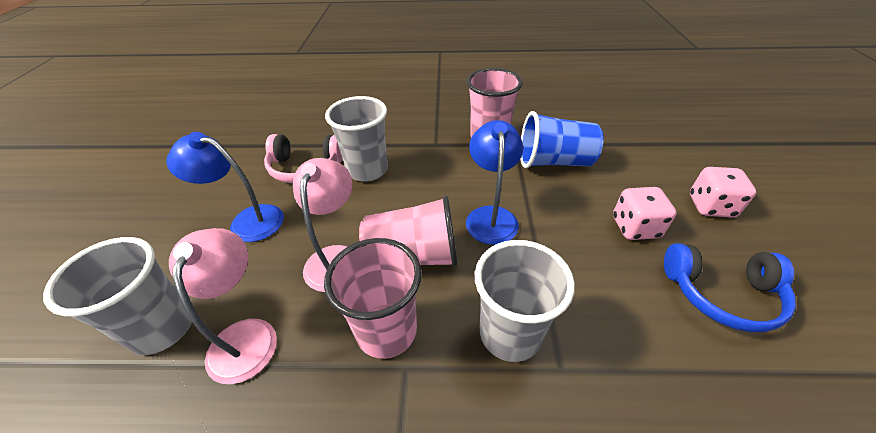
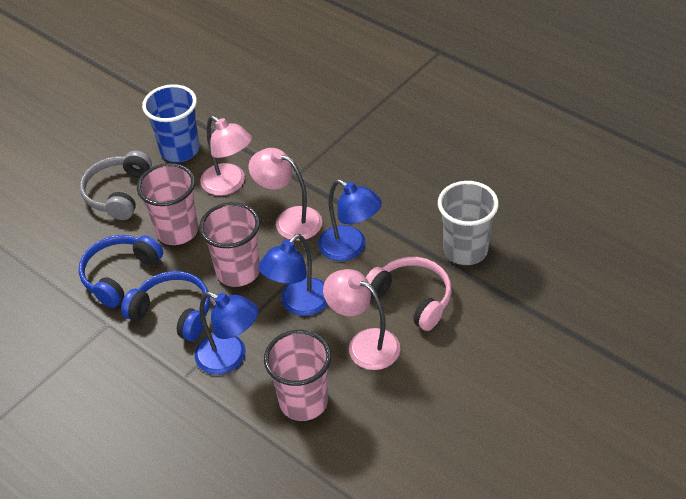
blue headphones: [664,243,796,332] = 1 -> [79,235,163,308] [121,271,210,341] = 2
blue lamp: [166,132,284,242] [466,120,523,245] = 2 -> [194,292,258,375] [258,234,328,316] [318,179,382,261] = 3
grey cup: [43,237,192,355] [325,96,388,182] [475,240,575,362] = 3 -> [438,181,499,265] = 1
grey headphones: none = 0 -> [80,151,152,220] = 1
pink dice: [613,187,676,240] [690,167,756,218] = 2 -> none = 0
pink lamp: [169,228,277,384] [293,158,352,292] = 2 -> [200,116,252,196] [249,148,322,241] [323,269,400,370] = 3

